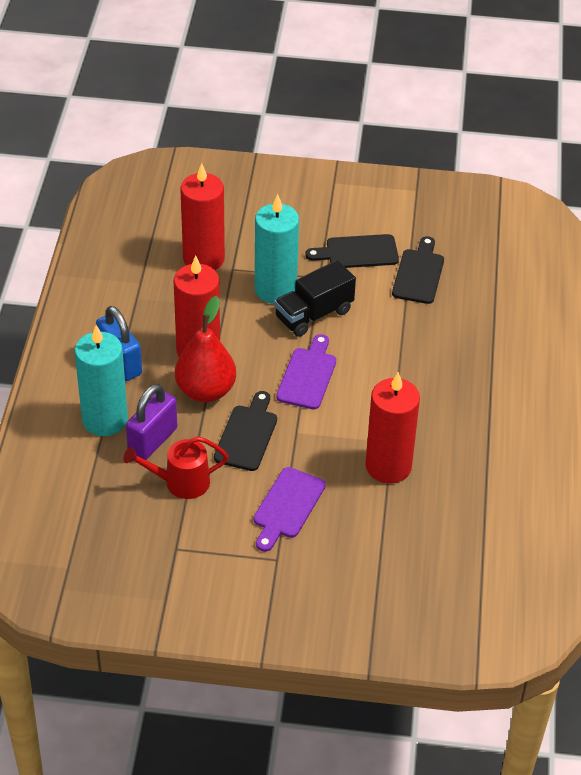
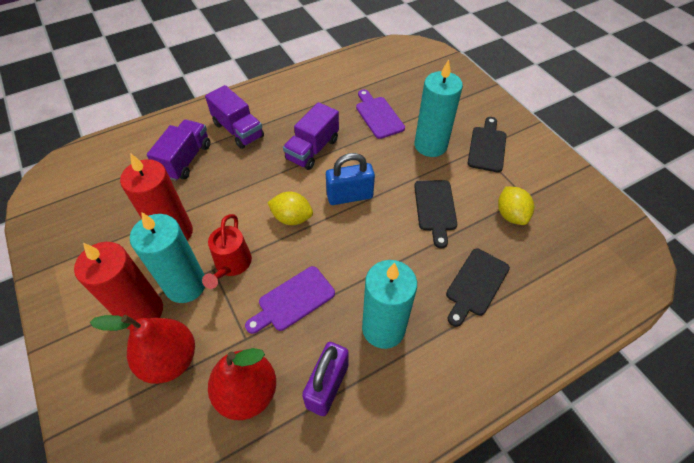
black truck: [274,260,356,337] = 1 -> none = 0
purple truck: none = 0 -> [147,119,210,181] [205,85,264,149] [283,102,339,170] = 3
red candle: [174,255,220,357] [180,163,225,270] [365,372,420,484] = 3 -> [74,242,163,330] [120,153,193,241] = 2
red pear: [175,296,236,402] = 1 -> [90,315,195,384] [208,348,276,420] = 2
turquoise candle: [74,325,128,436] [255,194,299,304] = 2 -> [130,213,205,303] [362,260,417,349] [414,59,463,157] = 3
yellow lemon: none = 0 -> [268,192,313,225] [498,186,534,225] = 2

